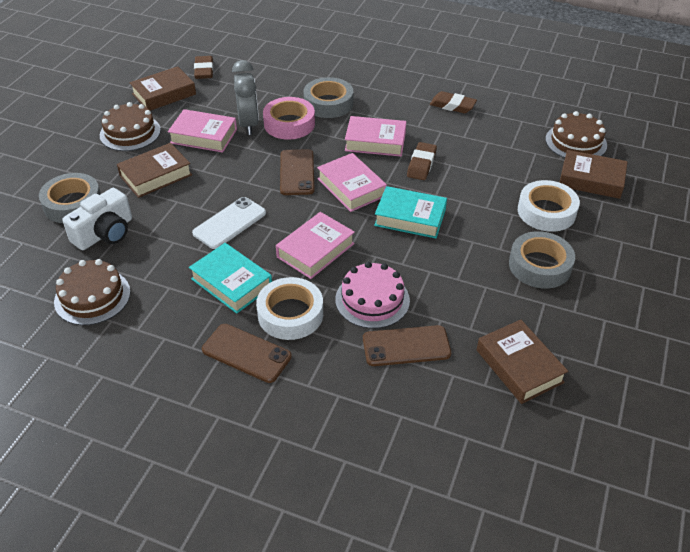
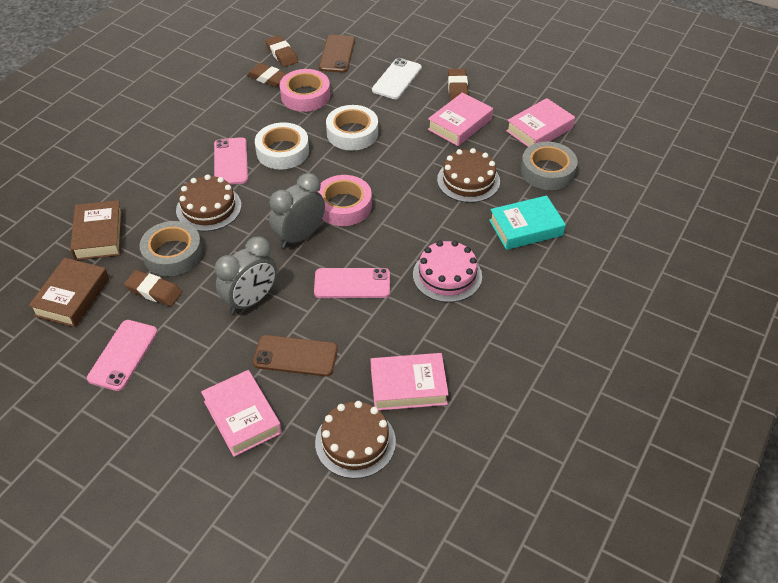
brown book: [117,143,192,198] [130,66,196,111] [477,320,568,404] [559,150,628,199] = 4 -> [29,258,109,327] [70,200,123,260] = 2
brown eraser: [194,56,213,79] [407,142,437,180] [430,91,477,113] = 3 -> [124,270,182,306] [247,63,287,87] [265,35,298,67] [448,69,468,101] = 4
brown phone: [202,324,292,383] [280,149,315,195] [363,325,451,366] = 3 -> [253,335,338,376] [319,35,355,73] = 2
grey clock: [232,60,259,135] = 1 -> [215,236,277,314] [269,173,325,248] = 2
grey tape: [39,173,101,223] [303,77,353,118] [509,231,575,289] = 3 -> [139,221,203,276] [521,142,578,190] = 2
pink phone: none = 0 -> [87,320,158,391] [214,137,248,185] [314,268,390,298] = 3
pink tape: [263,97,315,140] = 1 -> [280,69,330,112] [317,175,372,226] = 2
turquoise book: [189,243,272,314] [374,186,447,238] = 2 -> [489,195,566,250] = 1
white camera: [62,188,132,250] = 1 -> none = 0

